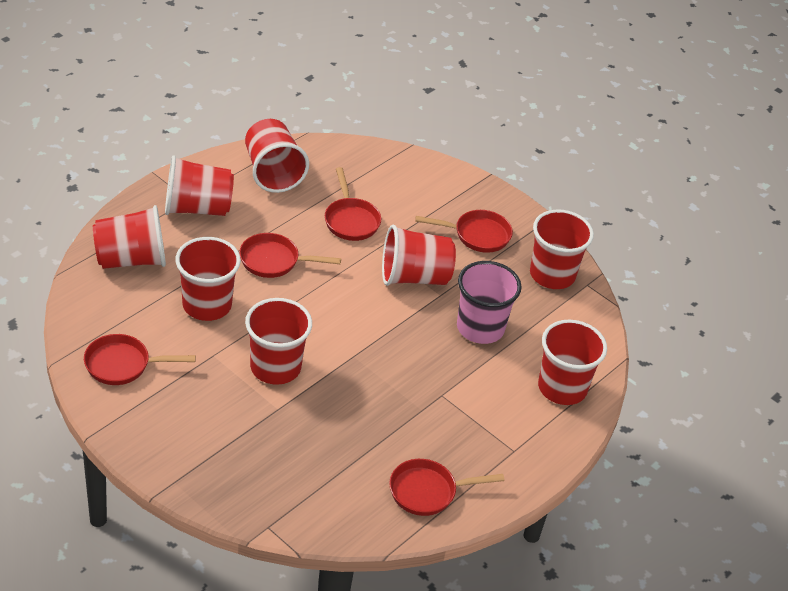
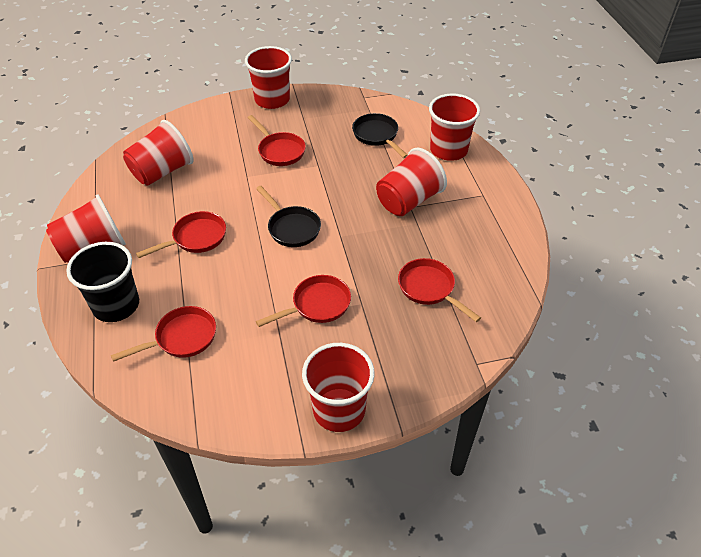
black cup: none = 0 -> [66,242,139,322] = 1
black pan: none = 0 -> [256,186,321,247] [352,113,408,158] = 2
pink cup: [457,261,522,344] = 1 -> none = 0
red cup: [93,205,166,269] [165,156,234,216] [175,237,241,321] [245,119,309,193] [245,298,312,385] [382,225,456,286] [530,210,594,289] [538,320,607,405] = 8 -> [46,194,126,263] [123,120,193,186] [245,46,292,109] [302,343,375,432] [376,148,447,216] [429,93,480,161] = 6

